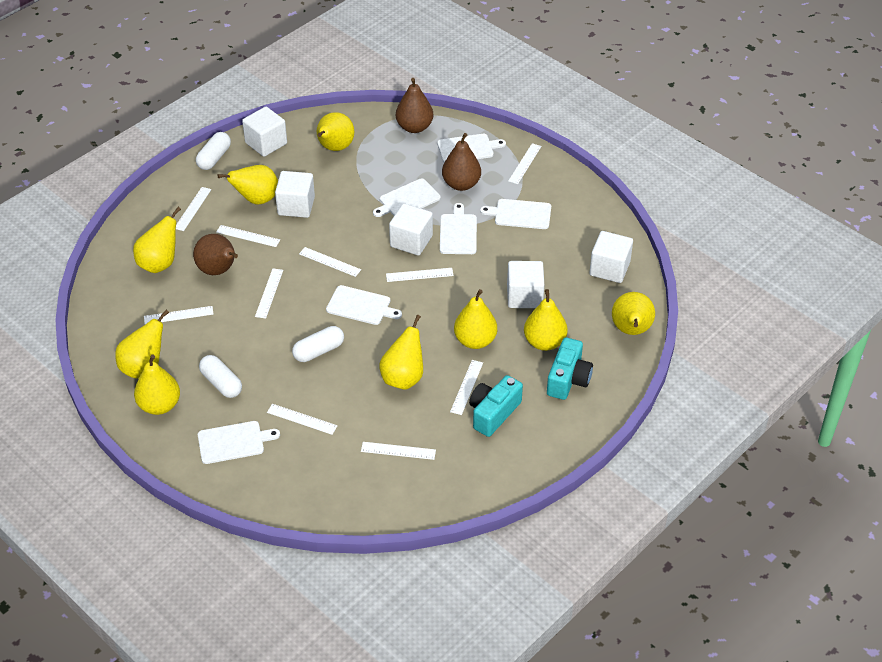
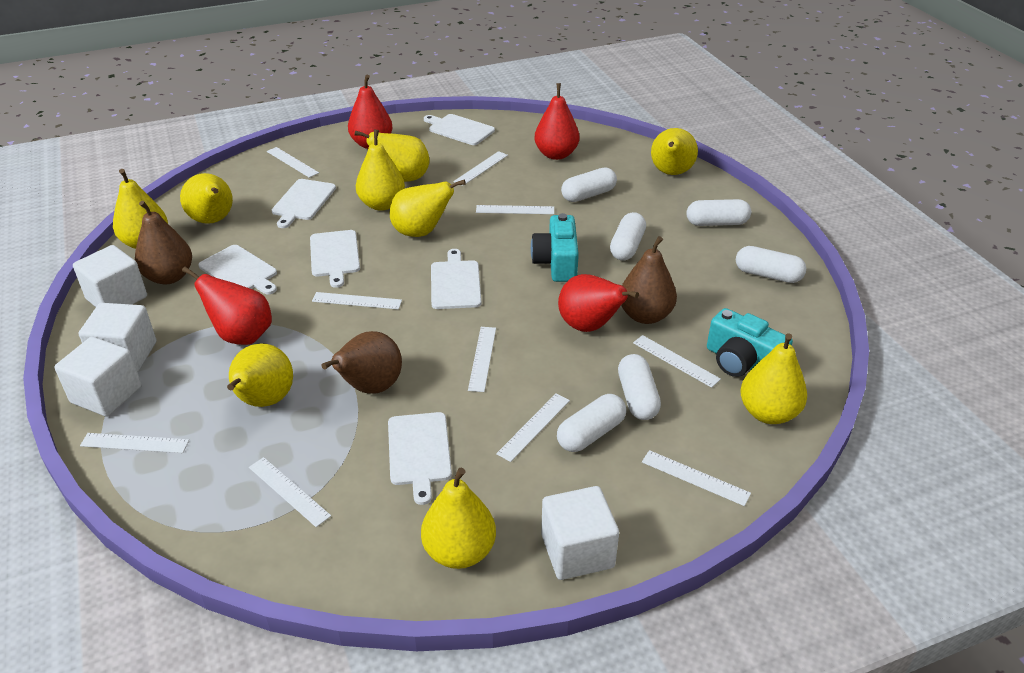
red pear: none = 0 -> [182,267,272,345] [348,75,393,149] [535,83,579,160] [558,274,639,332] = 4
white capsule: [196,132,231,170] [199,355,242,398] [292,326,344,362] = 3 -> [557,394,626,452] [561,168,617,202] [610,212,646,261] [618,354,661,420] [687,199,751,226] [736,246,806,283] = 6
white cube: [242,107,287,157] [275,171,315,218] [389,204,433,256] [507,261,544,308] [590,231,633,283] = 5 -> [55,337,142,417] [73,245,147,307] [79,303,156,372] [541,486,619,580] = 4

